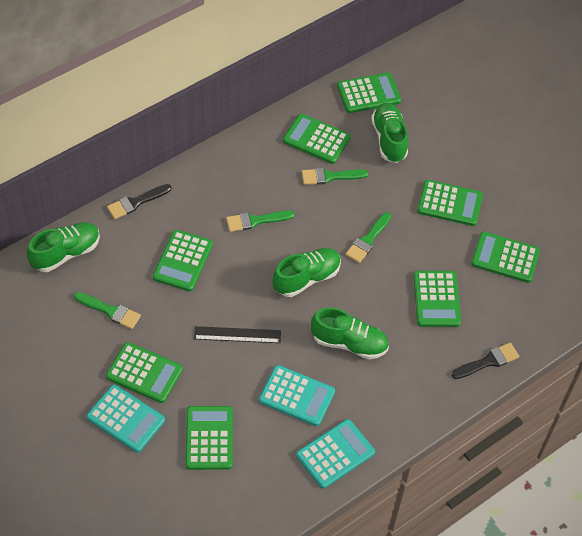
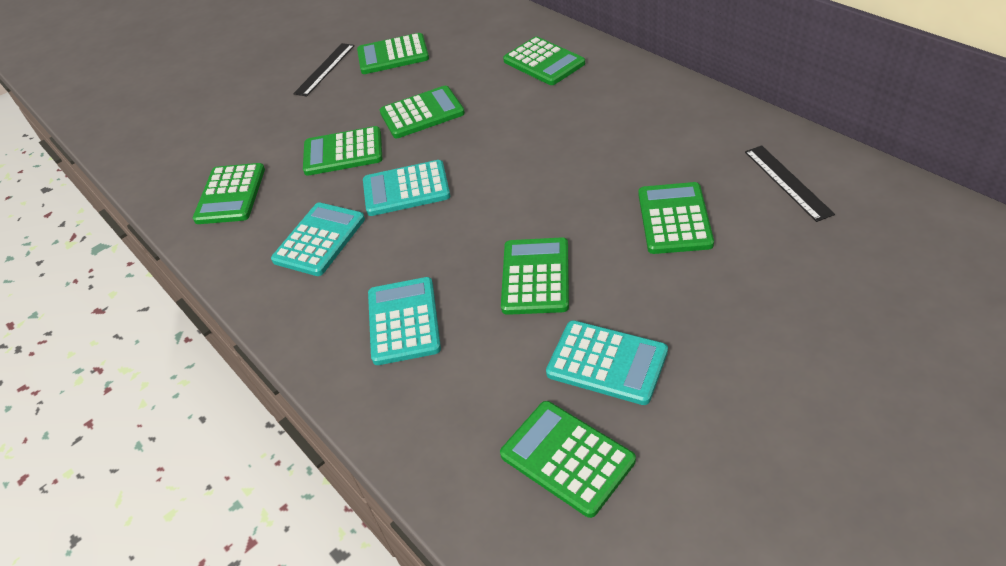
black brush: [107,184,172,219] [452,343,519,379] = 2 -> none = 0
black ruler: [194,326,281,343] = 1 -> [293,43,355,96] [745,145,835,222] = 2
green brush: [74,292,141,329] [226,210,295,232] [302,168,368,185] [346,212,391,263] = 4 -> none = 0
green shoe: [27,223,100,272] [273,248,341,297] [311,307,389,360] [371,103,408,163] = 4 -> none = 0
turquoise calculator: [86,384,165,453] [259,365,335,426] [296,419,375,489] = 3 -> [271,203,365,276] [363,160,450,216] [368,277,441,365] [546,320,668,405] = 4

